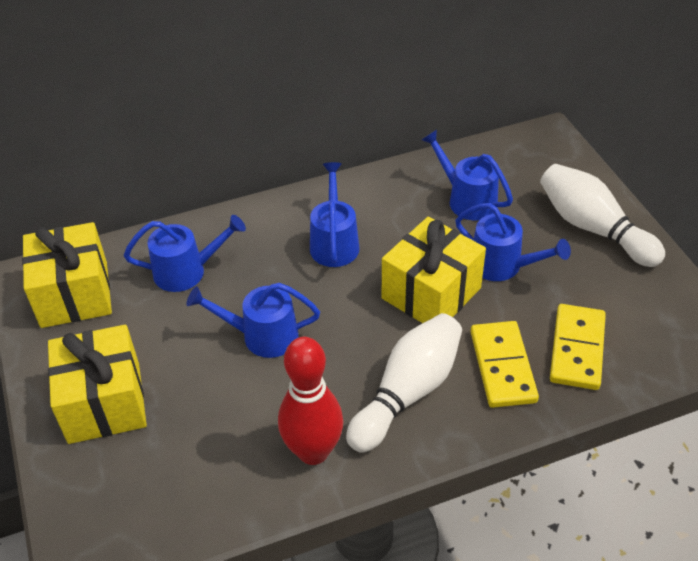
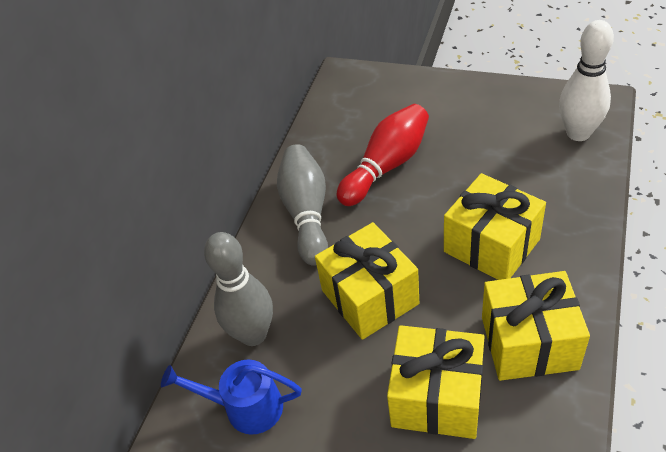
blue watering can: [124,215,246,292] [186,283,320,358] [310,162,360,267] [422,130,513,220] [455,203,571,281] = 5 -> [161,359,302,435] = 1
grey bowling pin: none = 0 -> [204,232,273,346] [277,144,328,266] = 2
white bowling pin: [346,313,462,452] [540,164,665,267] = 2 -> [559,20,614,141] = 1
yellow domino: [471,321,539,408] [550,304,606,390] = 2 -> none = 0
yellow gift: [22,222,112,328] [48,325,147,444] [382,217,486,323] = 3 -> [315,222,419,340] [387,325,485,439] [444,173,546,280] [482,271,590,381] = 4

